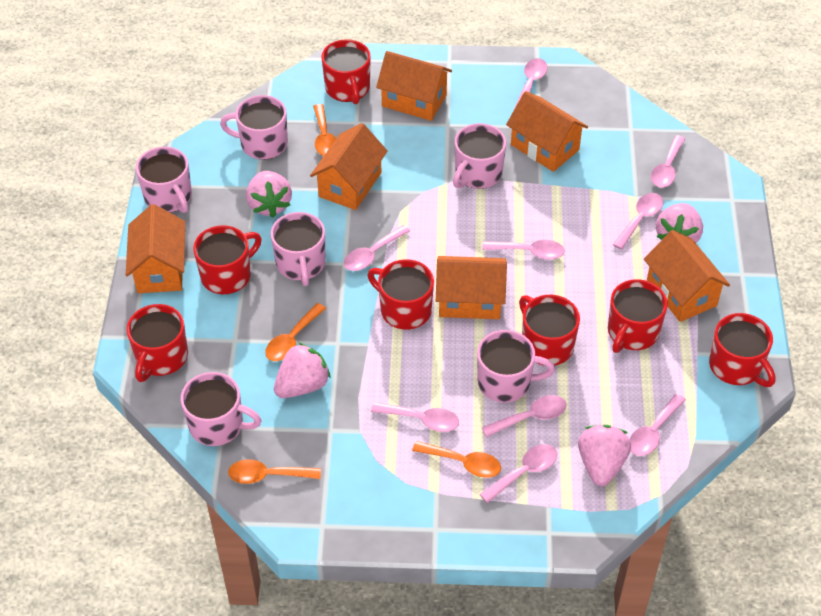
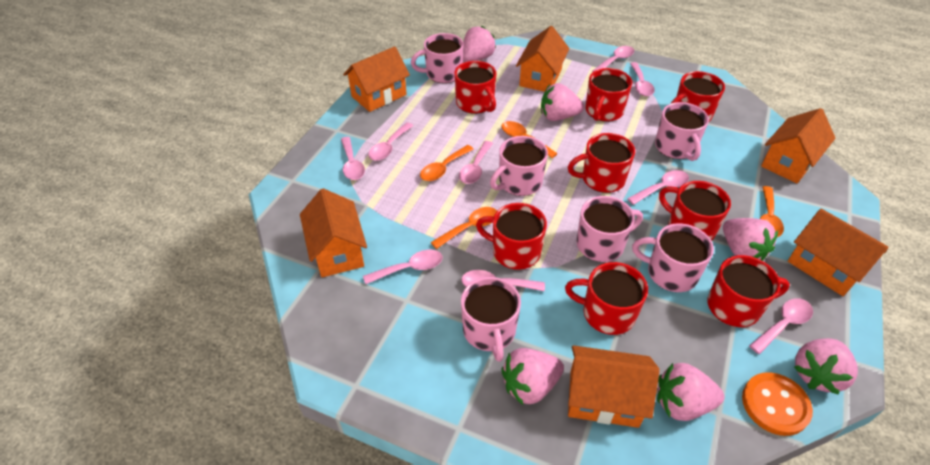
orange button: none = 0 -> [742,372,813,436] = 1
pink strawberry: [246,171,292,218] [274,343,331,398] [578,425,631,486] [656,203,703,243] = 4 -> [463,26,496,62] [501,348,564,405] [541,83,584,121] [657,363,725,421] [723,218,778,261] [794,338,858,395] = 6
red mug: [127,304,188,382] [193,225,261,294] [321,39,371,104] [368,259,434,330] [519,295,580,366] [608,279,668,353] [709,313,776,387] = 7 -> [454,61,496,114] [476,203,547,270] [565,262,648,335] [568,133,635,193] [585,68,632,122] [659,181,731,241] [670,71,725,122] [707,255,790,327] = 8

